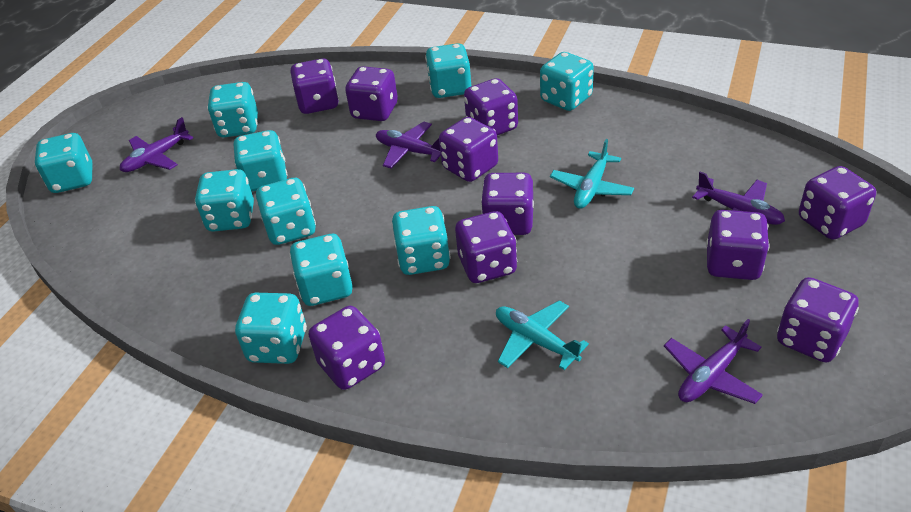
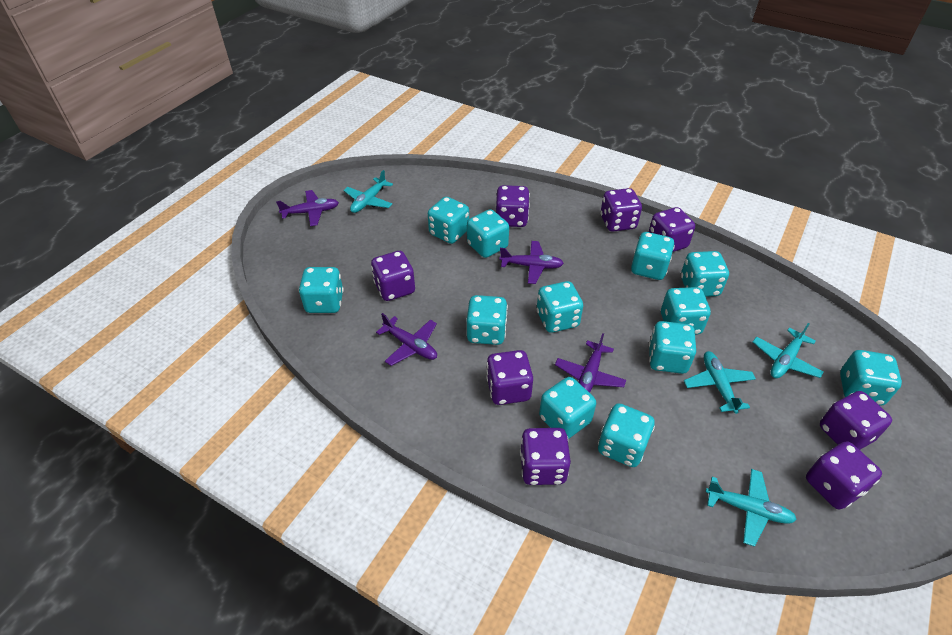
purple dice: [291,59,339,114] [309,306,385,390] [345,66,398,121] [439,117,498,182] [455,211,517,283] [464,78,518,135] [481,173,534,235] [706,210,770,280] [777,277,859,362] [799,166,876,240] = 10 -> [371,251,415,301] [486,350,533,405] [496,185,530,227] [520,428,571,485] [600,188,642,231] [649,207,695,252] [806,441,882,510] [820,391,892,450] = 8
turquoise dice: [35,133,93,193] [195,169,254,232] [207,82,258,137] [234,130,287,192] [235,293,307,364] [256,178,316,245] [289,234,353,306] [391,206,451,275] [425,43,471,98] [540,52,594,111] = 10 -> [299,267,344,313] [428,197,469,244] [467,209,509,258] [467,295,508,345] [536,281,583,333] [539,377,596,439] [598,403,655,467] [631,232,675,280] [649,321,696,374] [661,287,711,335] [681,251,729,297] [840,350,902,406] = 12
turquoise plane: [496,301,589,370] [550,139,634,209] = 2 -> [343,170,393,213] [684,351,756,414] [705,469,797,547] [753,323,824,378] = 4

